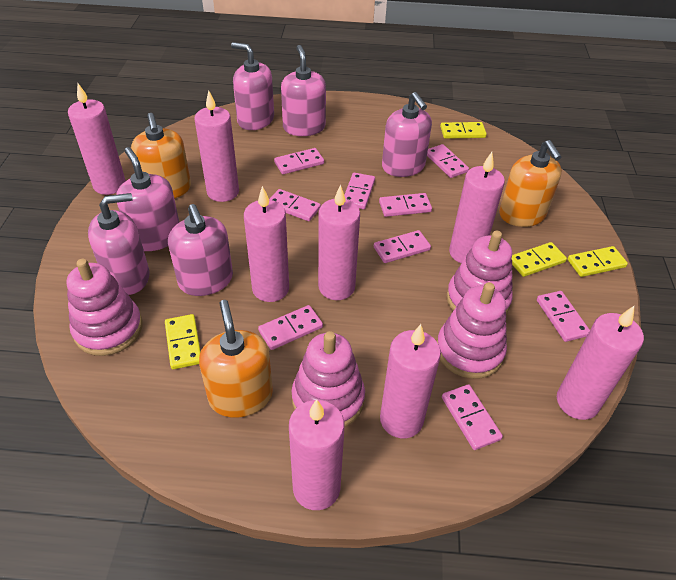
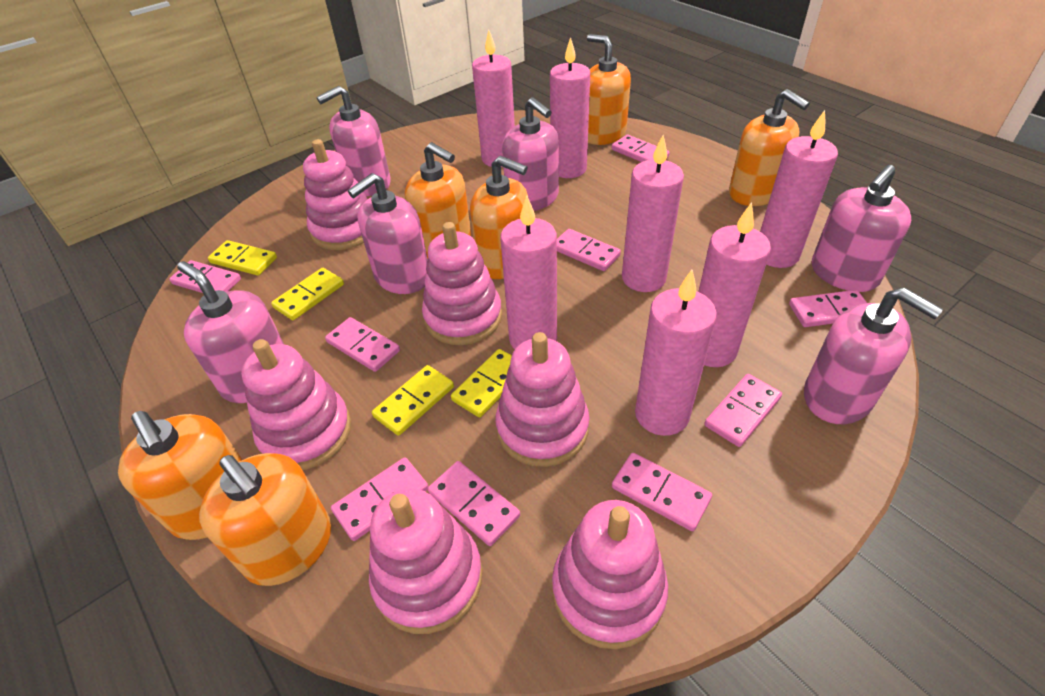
orange soap dispenser: [131,113,191,199] [199,300,273,418] [499,140,562,227] = 3 -> [118,411,243,540] [199,453,331,586] [405,142,471,258] [470,156,528,279] [587,34,631,145] [729,89,810,206] = 6
pink candle: [68,83,126,195] [194,90,239,202] [244,186,289,302] [289,399,344,510] [318,185,360,300] [380,324,441,438] [449,152,505,263] [557,306,644,420] = 8 -> [472,30,515,167] [500,195,557,349] [550,37,590,178] [622,135,684,292] [635,270,717,436] [698,202,771,367] [760,110,838,268] = 7
pink stacking toy: [67,259,142,356] [292,331,365,427] [437,282,507,379] [446,231,513,314] = 4 -> [241,339,351,470] [303,139,367,250] [369,488,483,634] [422,222,502,345] [495,332,590,467] [552,500,668,649] = 6

